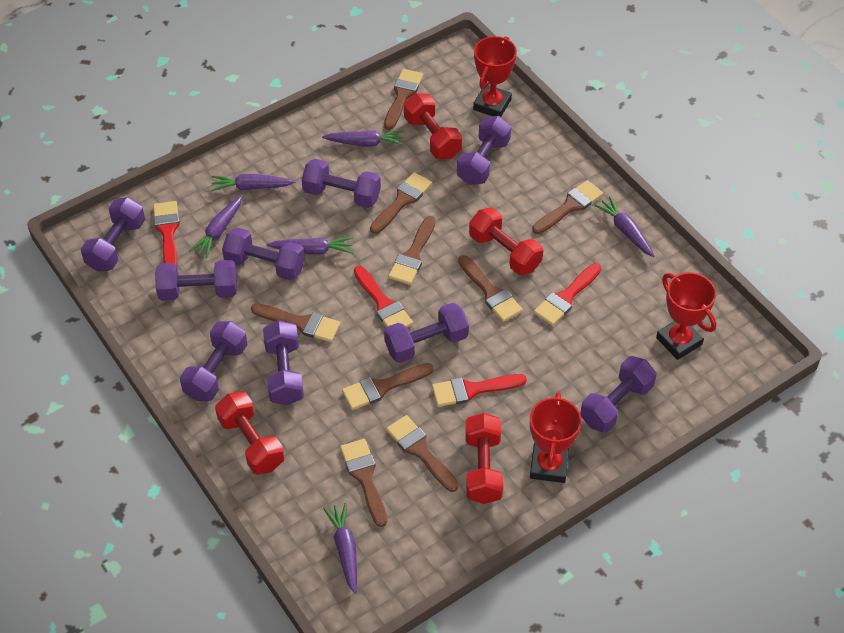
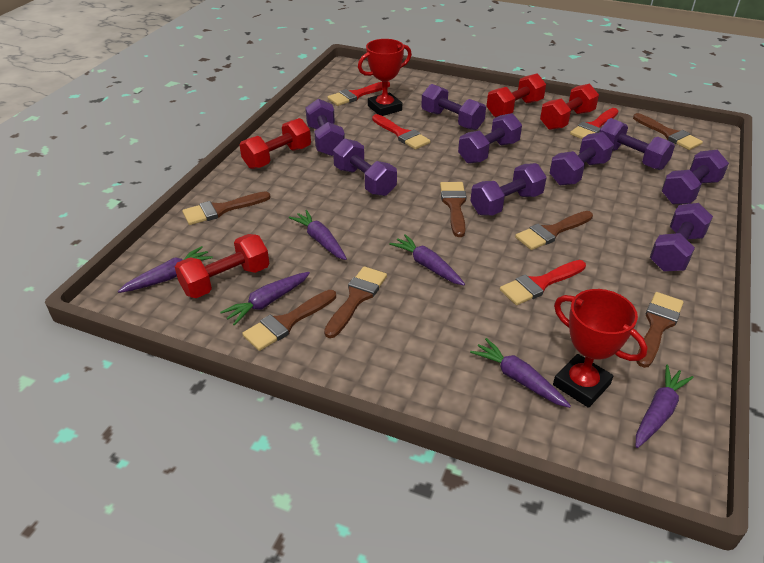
brown brush: [251,303,340,342] [340,439,387,527] [342,363,434,410] [370,172,432,234] [384,69,423,130] [386,415,459,492] [388,216,436,285] [458,255,523,322] [532,180,603,234] = 9 -> [182,191,271,225] [242,290,336,351] [324,266,387,338] [440,182,466,237] [515,211,593,250] [633,113,703,150] [636,292,684,368] = 7
red trophy: [473,36,517,117] [530,392,582,483] [656,272,716,360] = 3 -> [358,39,412,116] [553,289,648,408] = 2

